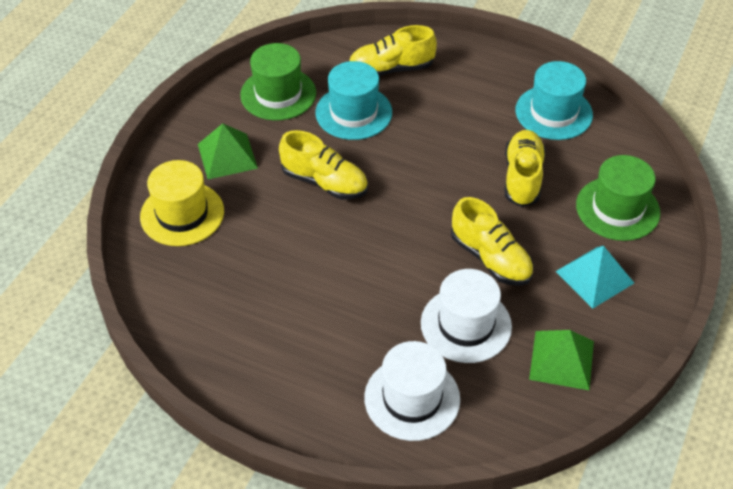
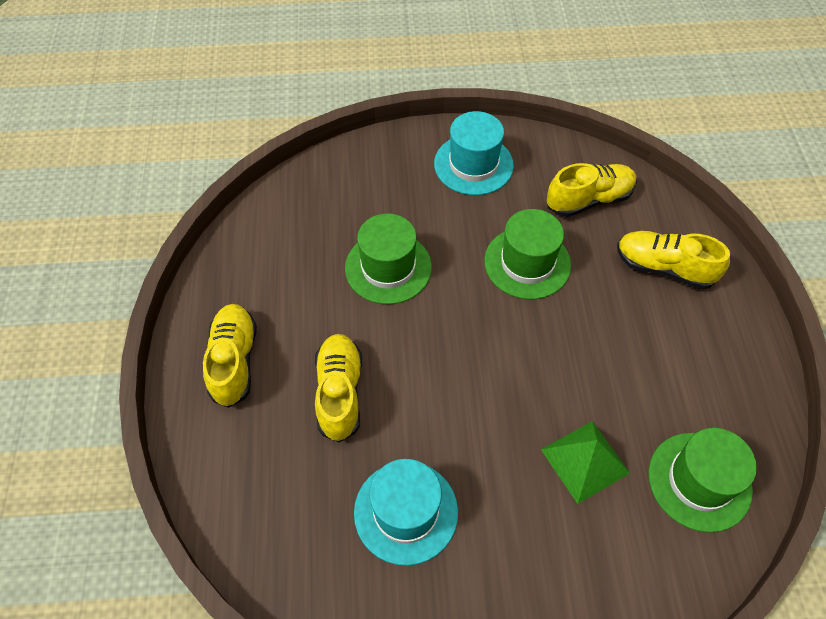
green hat: [240,43,316,121] [576,155,660,241] = 2 -> [345,213,432,304] [484,209,571,299] [648,428,757,533] = 3
green pyramid: [198,123,258,179] [529,330,594,390] = 2 -> [541,421,630,504] = 1
turquoise pyramid: [555,246,634,309] = 1 -> none = 0
white hat: [364,341,460,441] [421,269,512,363] = 2 -> none = 0
yellow hat: [140,160,224,246] = 1 -> none = 0

